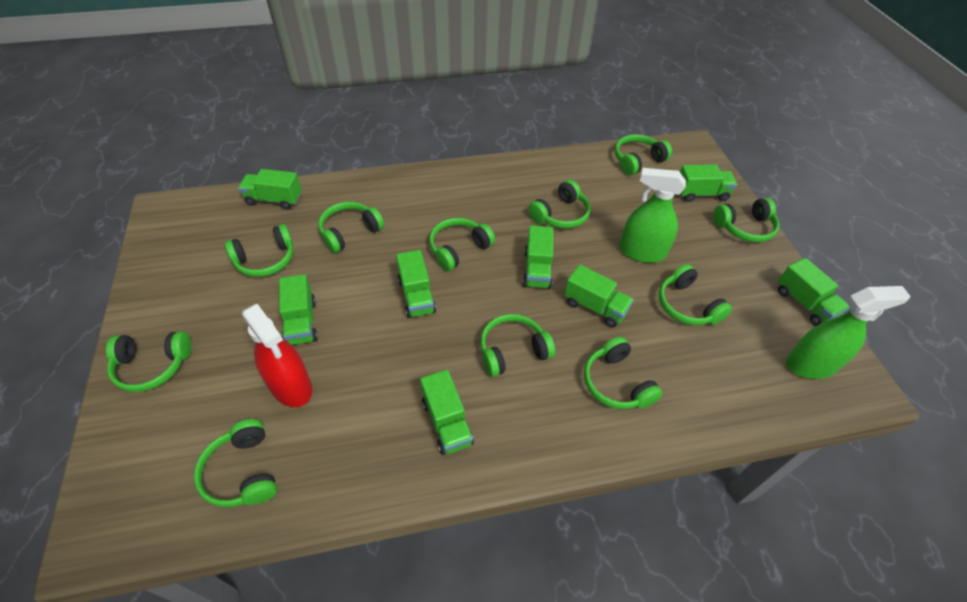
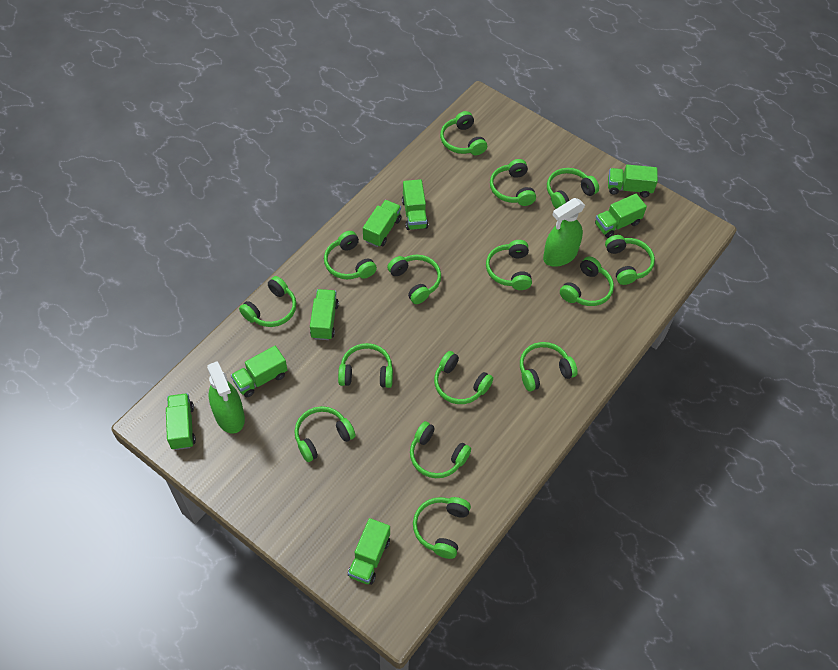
green headphones: [106,331,191,392] [194,419,277,507] [225,224,293,277] [318,202,384,253] [429,218,495,271] [480,314,555,377] [528,180,591,229] [584,337,662,409] [615,134,672,175] [659,264,732,325] [713,198,780,243] = 11 -> [239,276,296,327] [294,406,356,462] [324,231,377,279] [338,343,393,388] [387,255,441,304] [410,421,471,478] [413,497,471,559] [434,351,493,404] [440,111,487,155] [486,240,532,290] [490,159,536,206] [520,342,578,391] [547,168,599,209] [560,256,614,306] [605,235,655,285] = 15
red spray bottle: [242,304,312,407] = 1 -> none = 0

